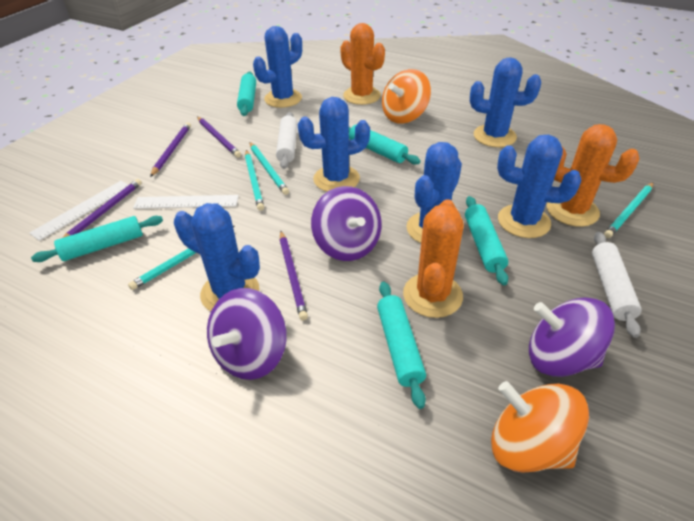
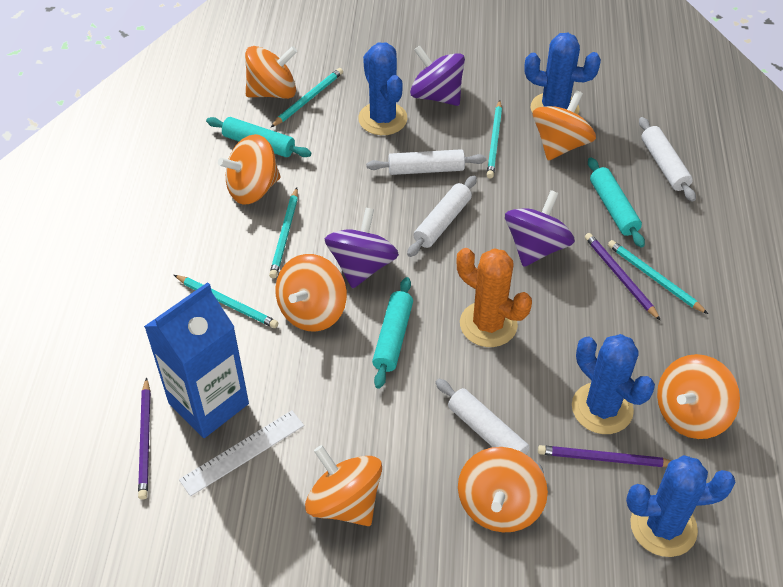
blue cactus: [174,203,260,311] [253,26,302,108] [298,97,370,192] [406,142,462,243] [470,57,541,147] [497,135,581,238] = 6 -> [358,42,407,135] [524,33,601,114] [572,334,655,434] [626,455,736,557] = 4
blue carton: none = 0 -> [144,282,249,438] = 1
orange cactus: [340,23,385,105] [403,199,464,318] [547,124,639,227] = 3 -> [457,248,532,347] = 1
orange spinning top: [382,69,431,124] [491,381,589,473] = 2 -> [218,134,281,205] [245,46,297,99] [275,254,347,332] [305,445,382,526] [458,447,548,532] [533,90,596,160] [657,354,740,439] = 7
purple pencil: [62,179,142,238] [150,122,191,177] [197,117,241,158] [280,231,308,321] = 4 -> [138,377,150,500] [538,445,671,467] [585,233,661,321] = 3
turquoise pencil: [128,226,234,290] [245,150,264,211] [249,142,289,195] [604,182,654,238] = 4 -> [174,275,279,328] [269,188,298,278] [271,68,343,127] [487,100,502,179] [608,240,708,314] = 5
turquoise rolling pin: [31,216,163,262] [237,71,256,116] [349,124,420,164] [377,282,426,409] [465,196,508,286] = 5 -> [206,117,311,157] [372,277,413,389] [588,157,645,248] = 3
white rolling pin: [276,112,297,169] [592,232,642,338] = 2 -> [366,149,486,175] [407,176,477,257] [436,379,544,474] [639,117,696,202] = 4
white ruler: [29,181,128,241] [133,195,239,209] = 2 -> [179,410,304,496] = 1

